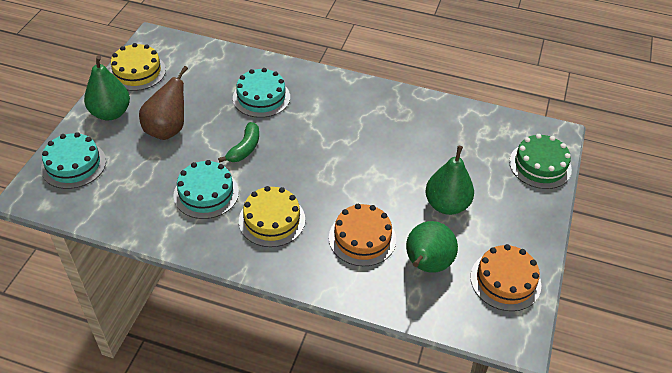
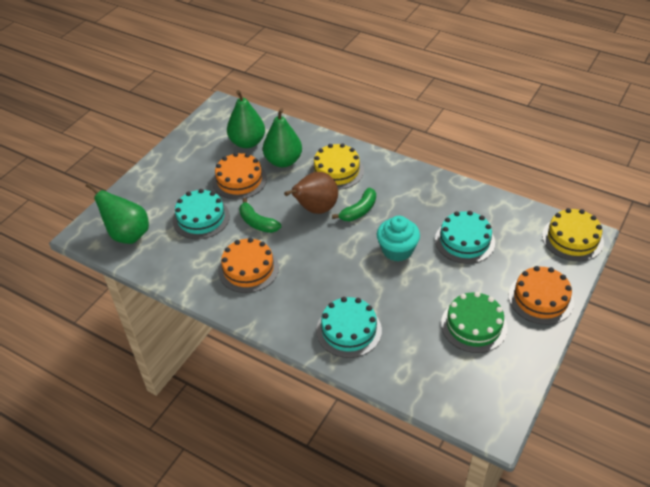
green banana: [218,122,259,162] = 1 -> [239,198,281,233] [332,188,376,221] = 2
orange cake: [329,204,396,266] [470,244,541,311] = 2 -> [212,152,267,199] [218,238,279,293] [509,266,574,325] = 3
turquoise cupcake: none = 0 -> [377,216,420,262] = 1

